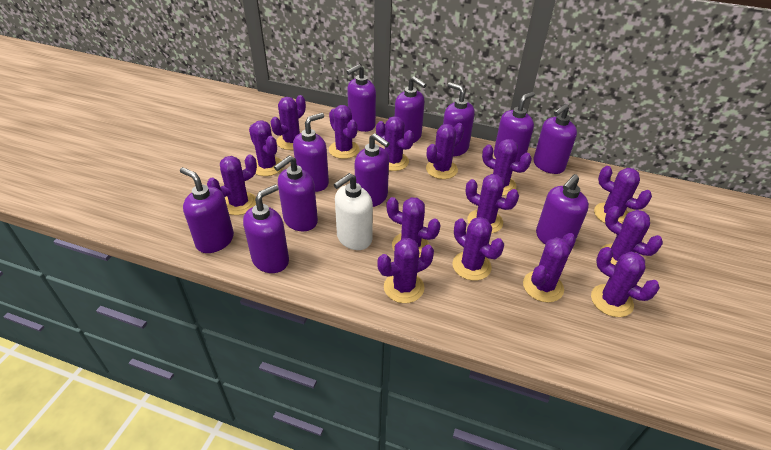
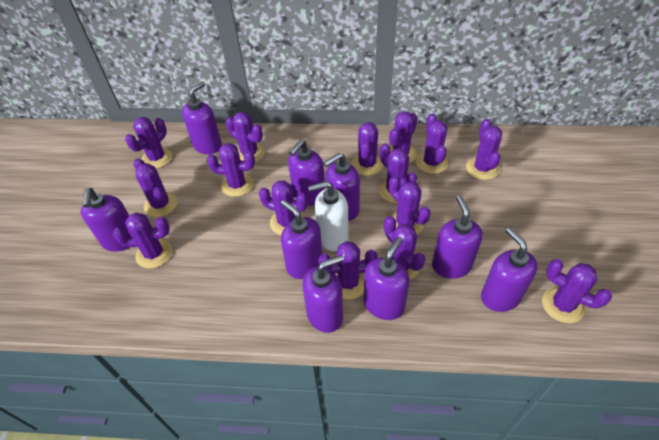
purple soap dispenser: [180,167,234,253] [243,184,289,273] [274,156,318,231] [293,113,329,192] [346,64,376,132] [355,133,390,207] [395,76,427,143] [443,82,475,156] [494,92,535,162] [533,104,577,174] [536,174,589,245] = 11 -> [81,188,131,252] [182,82,222,154] [281,200,322,279] [288,139,325,206] [302,255,344,333] [323,153,360,221] [364,237,410,320] [432,195,483,279] [481,228,538,312] = 9

